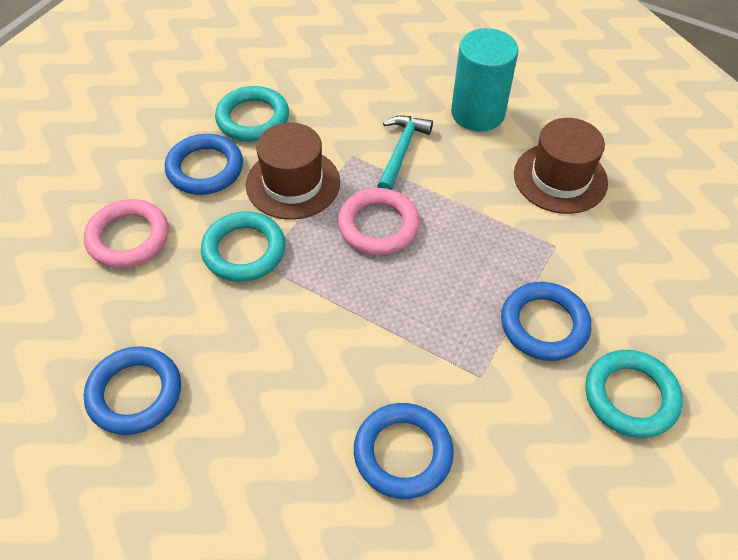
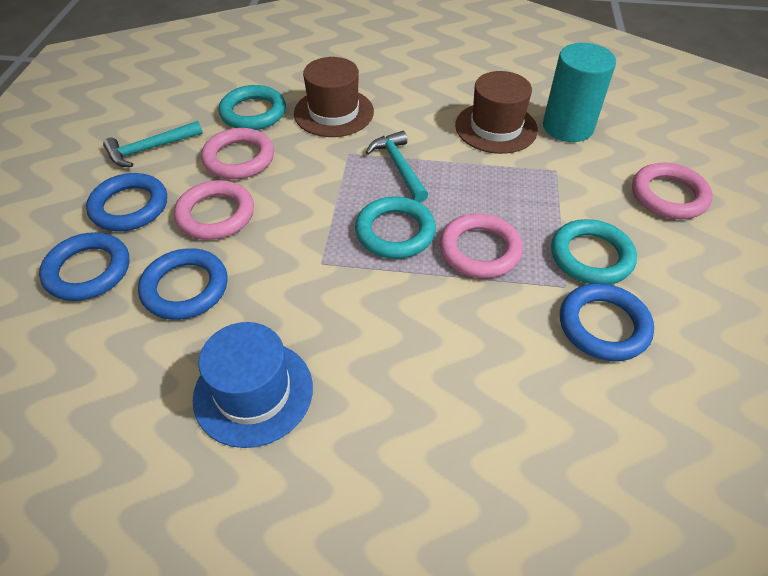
blue hat: none = 0 -> [193,322,313,448] = 1
pink ring: [84,199,169,268] [338,188,420,255] = 2 -> [174,180,254,240] [201,128,274,179] [440,213,523,279] [632,163,712,219] = 4
turquoise hammer: [377,116,433,190] = 1 -> [103,121,203,167] [366,131,428,202] = 2

